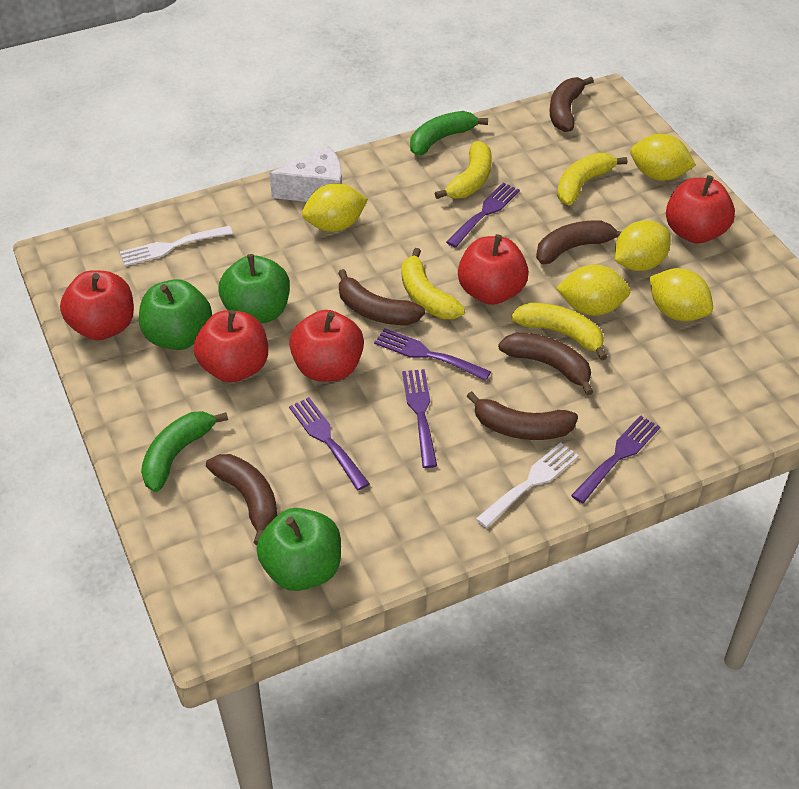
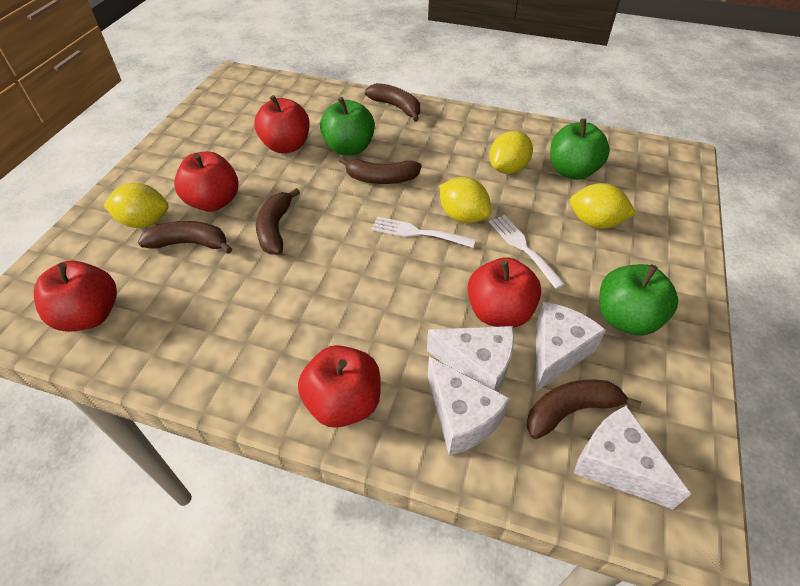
brown banana: [206,454,277,545] [338,269,425,325] [467,391,578,440] [498,333,593,395] [536,221,621,264] [550,77,594,132] = 6 -> [138,221,232,254] [256,188,300,255] [339,157,422,184] [365,83,420,122] [526,379,642,439] = 5
green banana: [141,411,228,492] [410,111,488,156] = 2 -> none = 0
purple fork: [289,397,370,490] [374,328,491,381] [402,369,437,468] [446,182,520,248] [571,415,660,503] = 5 -> none = 0
white cheese: [269,146,342,202] = 1 -> [427,326,514,392] [427,356,510,456] [536,302,606,391] [574,406,691,509] = 4
yellow banana: [402,248,465,319] [435,141,492,199] [511,303,607,361] [557,153,627,205] = 4 -> none = 0
yellow lemon: [302,183,368,232] [556,265,630,316] [615,220,671,271] [630,134,696,181] [649,268,713,321] = 5 -> [103,183,169,228] [440,177,491,223] [489,131,533,174] [570,183,636,229] = 4

